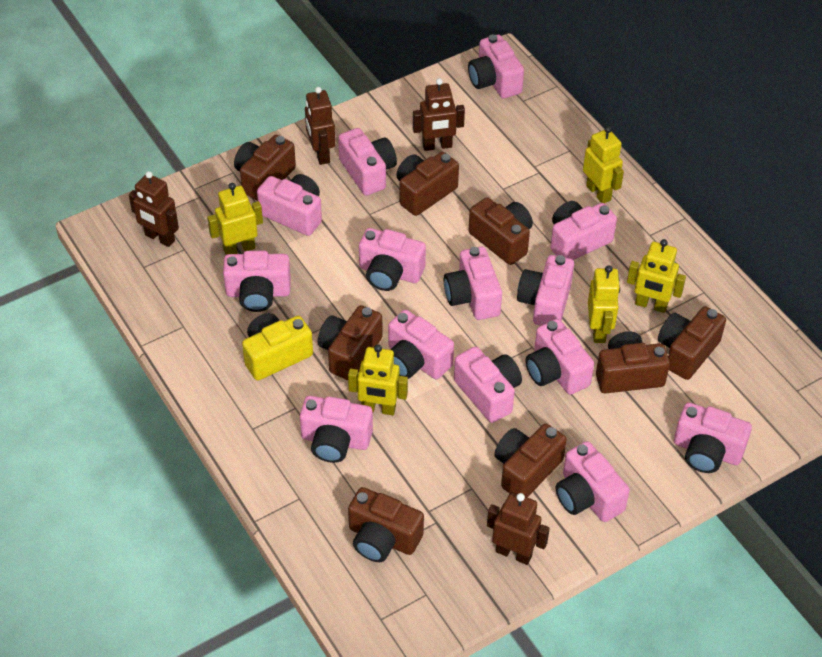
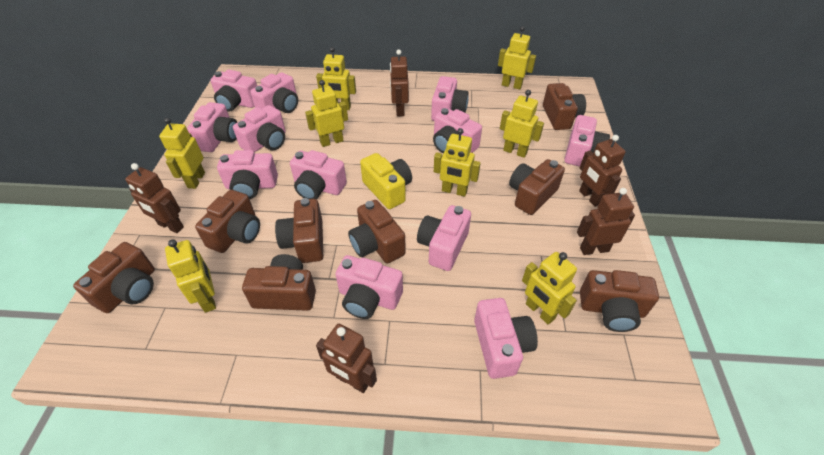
brown robot: [129,171,179,247] [305,87,335,165] [413,78,465,151] [487,492,550,565] = 4 -> [125,163,184,233] [316,324,377,393] [390,50,409,117] [577,188,635,255] [579,135,626,207] = 5
pink camera: [223,251,291,312] [257,174,322,236] [300,396,373,463] [338,128,397,196] [359,228,426,291] [388,310,454,379] [444,247,502,320] [454,346,522,423] [468,35,524,98] [517,255,574,326] [526,319,594,395] [550,201,617,260] [556,441,630,522] [674,402,752,473] = 14 -> [187,102,237,152] [210,70,257,112] [217,150,278,199] [233,105,286,153] [250,72,298,113] [290,150,347,199] [335,255,403,319] [417,205,471,271] [431,76,469,121] [433,108,482,153] [474,298,538,379] [564,115,610,167] = 12
yellow robot: [207,183,263,255] [348,345,408,415] [583,126,624,203] [588,265,620,343] [627,239,686,313] = 5 -> [159,118,205,189] [165,239,216,313] [305,80,348,147] [316,47,356,110] [434,128,481,197] [498,26,536,89] [500,90,544,158] [522,252,577,325] = 8

